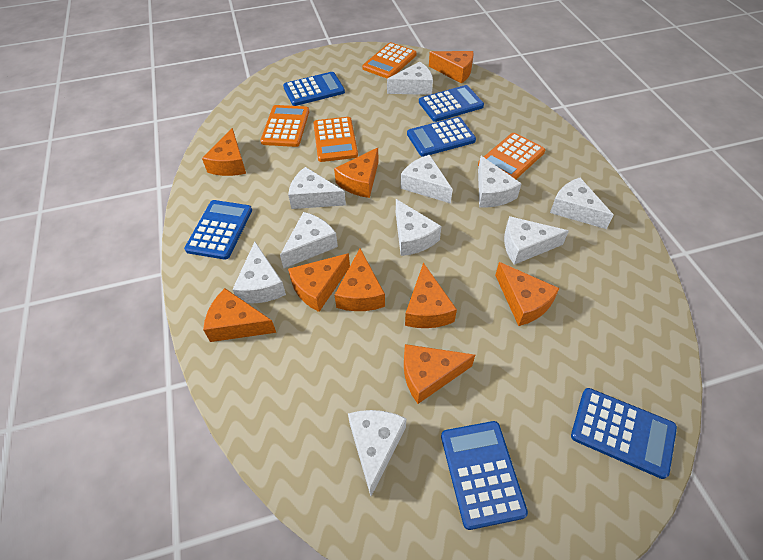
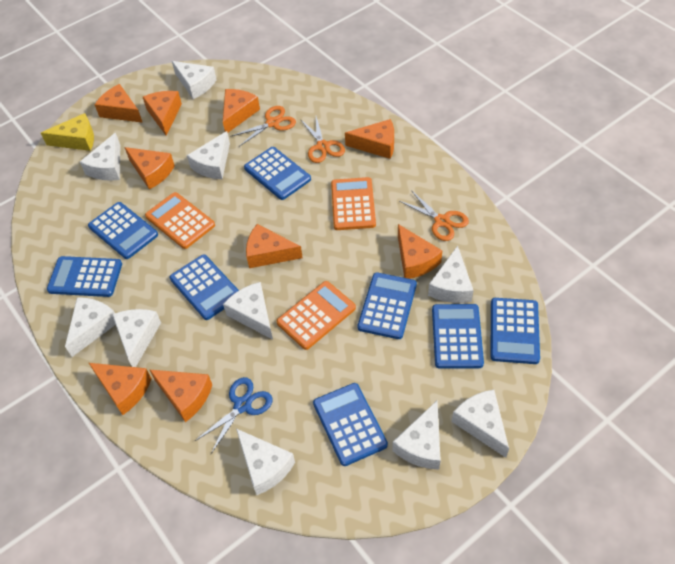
blue calculator: [184,200,252,260] [283,72,345,106] [407,117,476,157] [419,85,484,122] [441,421,528,530] [571,388,677,479] = 6 -> [47,256,122,297] [88,202,158,259] [170,254,239,320] [244,147,311,200] [313,383,388,466] [357,272,417,339] [432,304,484,369] [491,298,540,364] = 8
blue scissors: none = 0 -> [195,377,273,454] = 1
orange calculator: [260,105,309,147] [313,117,358,162] [362,42,417,79] [478,133,545,179] = 4 -> [145,192,215,249] [277,281,356,350] [331,177,376,230] = 3
orange scissors: none = 0 -> [230,106,296,147] [300,117,345,163] [399,190,469,241] = 3
yellow cheese: none = 0 -> [41,113,94,151] = 1

